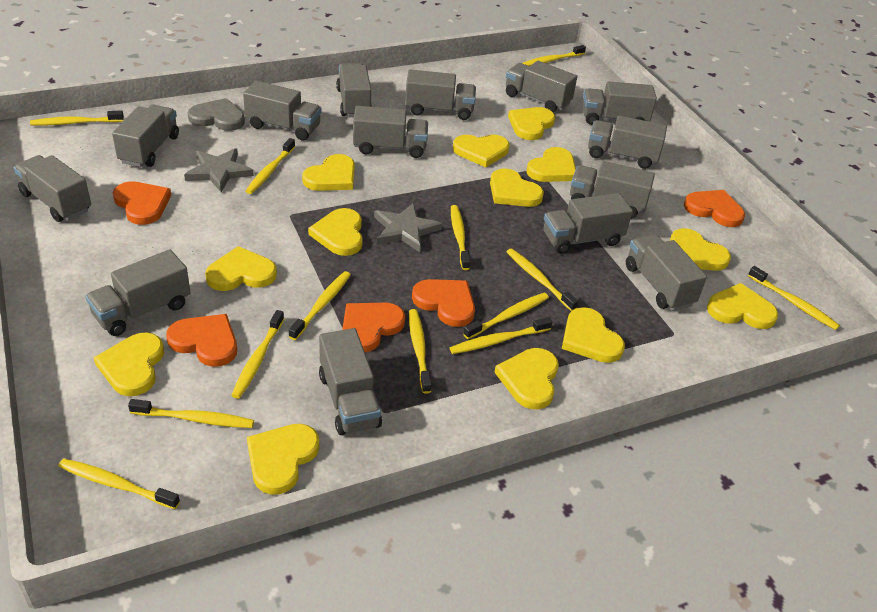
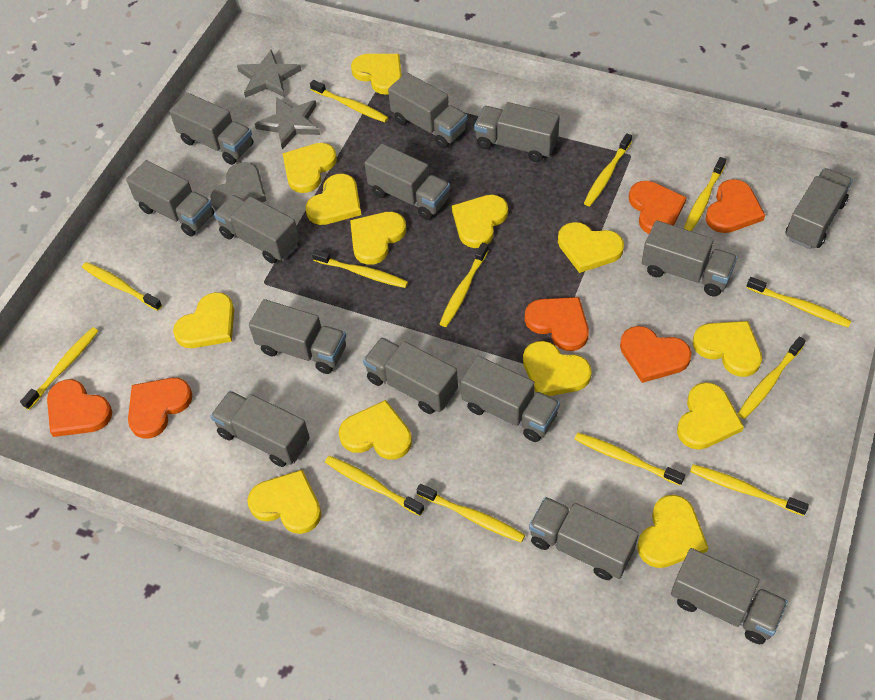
orange heart: [113,181,171,225] [166,314,237,367] [342,303,405,352] [412,279,475,327] [684,190,745,227] = 5 -> [47,379,112,437] [128,378,193,439] [525,297,589,351] [620,326,692,383] [629,181,687,234] [706,179,765,233] = 6

